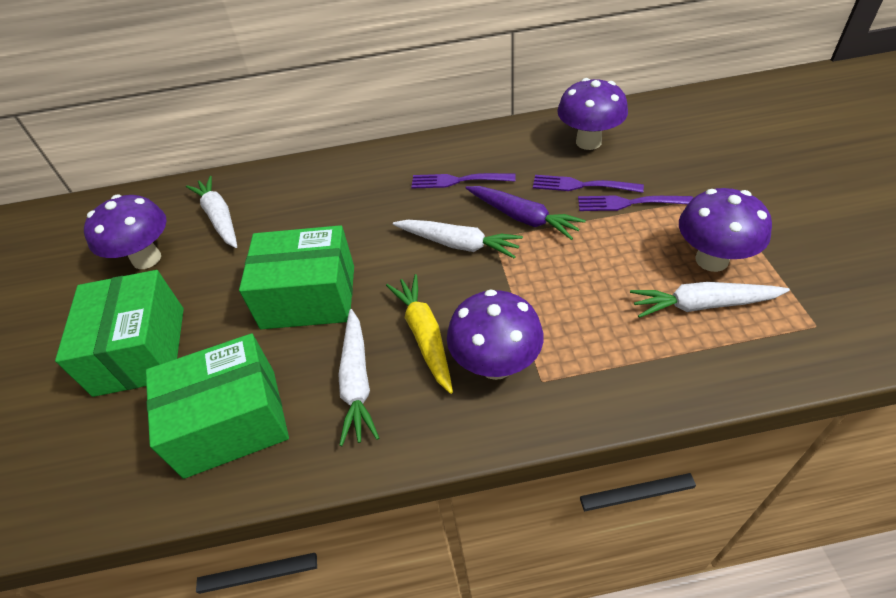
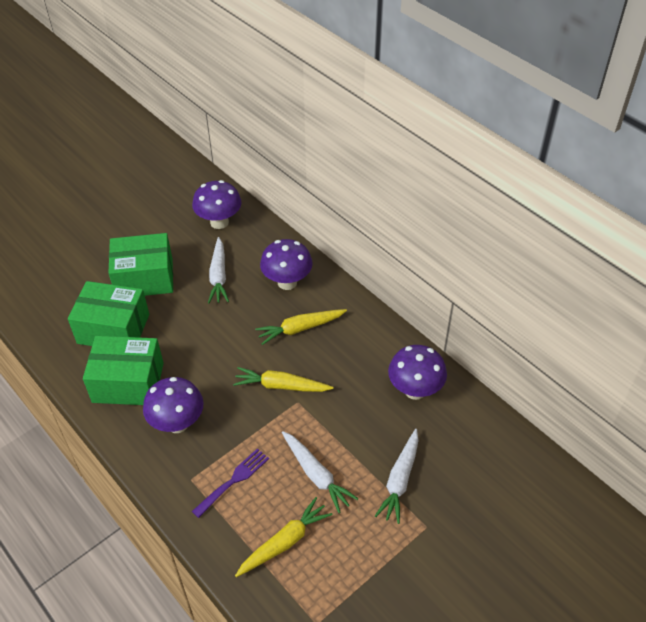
purple carrot: [465,186,586,240] = 1 -> none = 0
purple fork: [412,173,516,188] [533,175,644,193] [578,196,693,211] = 3 -> [192,448,269,518] = 1
white carrot: [186,176,237,248] [338,309,379,446] [393,220,523,259] [630,282,790,318] = 4 -> [208,237,229,303] [282,431,358,513] [375,429,419,524] = 3
yellow carrot: [386,274,453,394] = 1 -> [233,367,333,392] [235,497,333,577] [255,309,347,345] = 3

